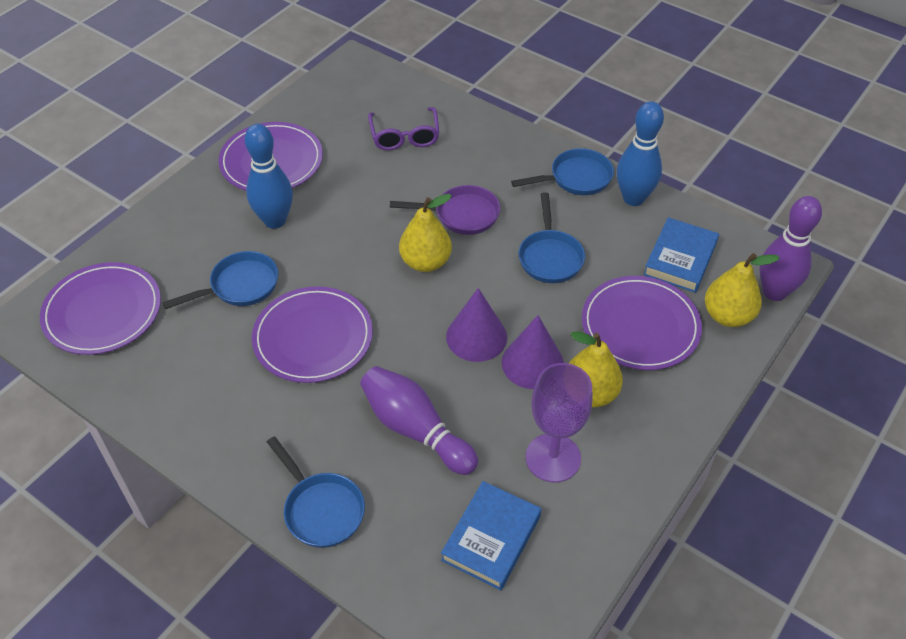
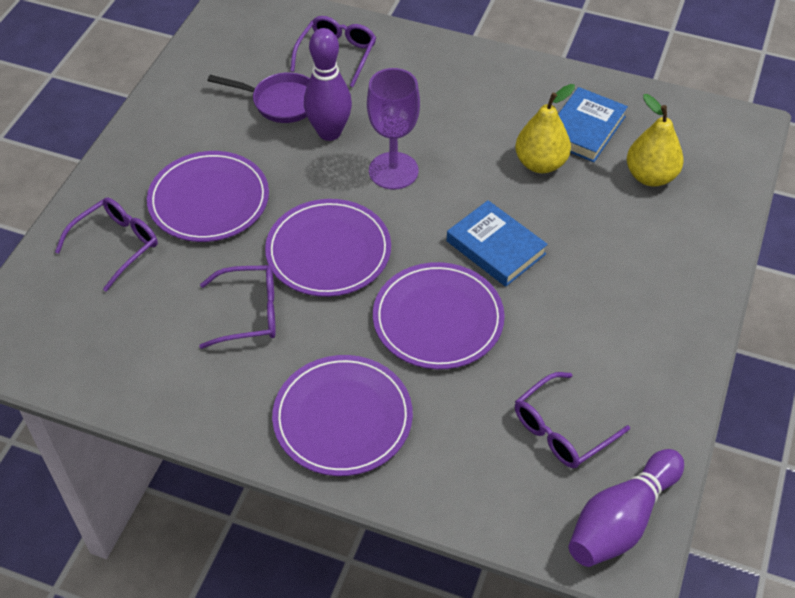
blue bowling pin: [245,124,293,229] [617,101,664,206] = 2 -> none = 0
blue pan: [162,251,278,309] [267,436,365,548] [511,148,614,195] [518,192,585,283] = 4 -> none = 0
purple cone: [446,288,507,362] [502,315,564,389] = 2 -> none = 0
purple glasses: [368,107,440,150] = 1 -> [55,197,158,292] [199,265,276,349] [290,16,376,87] [515,372,630,468] = 4
yellow pear: [399,194,452,272] [569,332,623,408] [705,253,780,327] = 3 -> [515,84,575,173] [627,94,684,187] = 2

